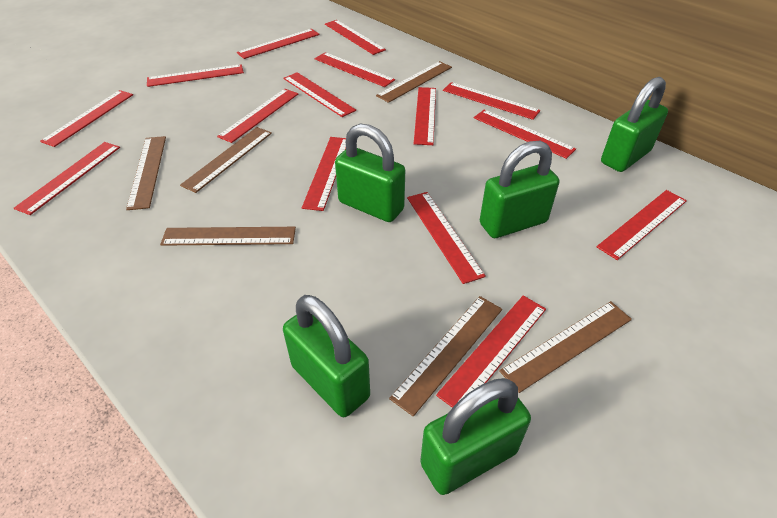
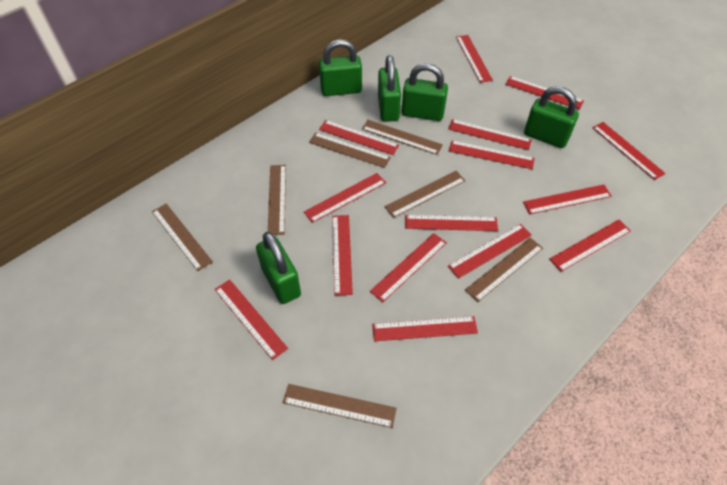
brown ruler: [126,136,166,210] [160,227,296,246] [180,127,272,193] [376,61,452,103] [389,296,502,417] [499,301,632,393] = 6 -> [152,204,213,271] [268,165,286,235] [283,384,397,428] [309,132,391,168] [362,120,443,155] [384,171,466,218] [465,238,543,302] = 7

